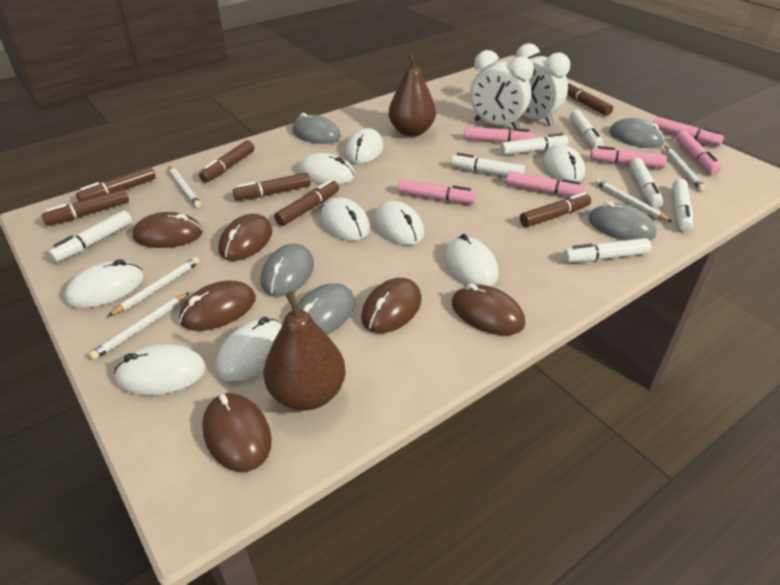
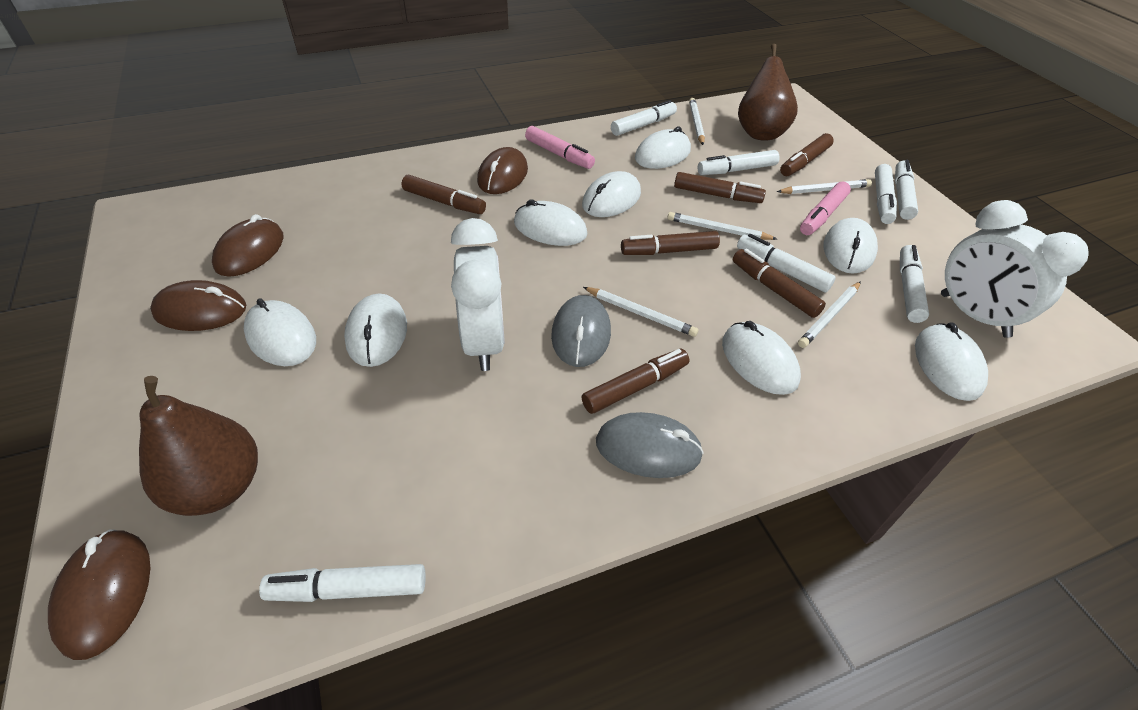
brown marker: [41,189,129,226] [76,166,156,201] [199,140,254,183] [233,173,311,201] [274,180,339,226] [520,192,591,227] [567,82,613,116] = 7 -> [402,175,486,214] [582,349,689,414] [621,231,720,255] [674,172,766,203] [733,249,826,318] [780,133,834,176] = 6
brown mouse: [133,212,203,248] [179,281,256,331] [202,393,272,472] [218,214,272,261] [361,278,422,333] [452,283,525,335] = 6 -> [48,529,150,660] [150,280,246,331] [212,214,284,277] [477,147,528,194] = 4
grey mouse: [261,244,314,297] [292,113,341,144] [297,283,355,335] [588,201,656,241] [609,118,665,148] = 5 -> [551,295,611,367] [596,412,704,478] = 2
pink marker: [398,179,476,204] [464,127,534,142] [506,171,585,196] [590,146,667,168] [653,117,724,146] [676,131,721,175] = 6 -> [525,126,595,169] [800,181,851,235] = 2
white mouse: [65,259,144,308] [114,344,206,395] [216,317,282,381] [298,153,355,184] [321,197,370,241] [345,128,383,164] [374,201,424,245] [445,234,499,286] [542,145,585,182] = 9 -> [244,298,316,366] [344,294,407,367] [514,200,587,246] [582,171,641,217] [635,126,691,169] [722,321,801,395] [824,218,878,274] [915,323,988,401] = 8

